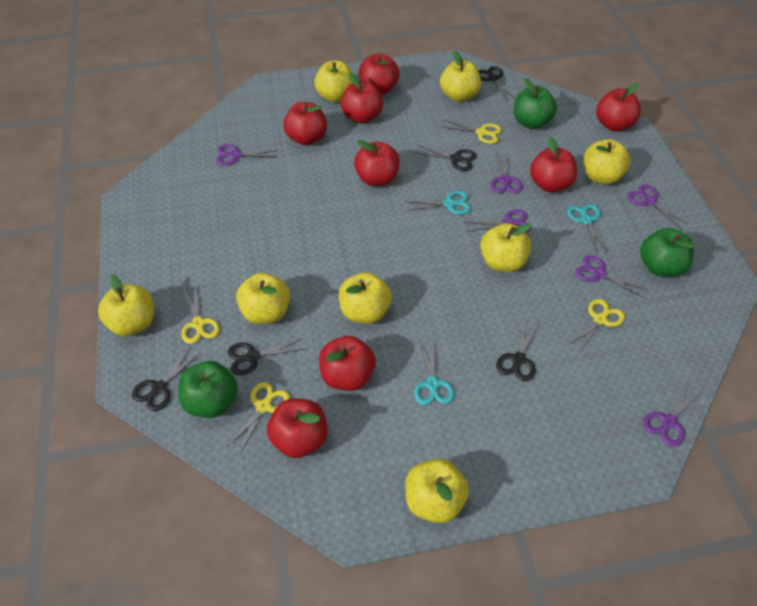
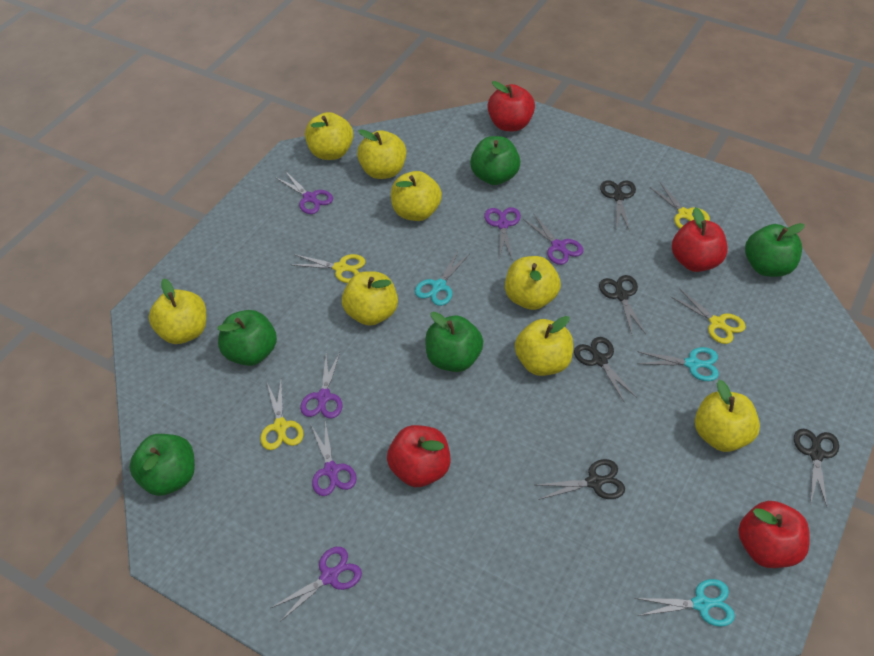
green apple: [178,361,238,418] [514,78,557,129] [640,228,695,277] = 3 -> [129,434,195,496] [217,310,277,366] [425,312,483,372] [470,136,520,185] [745,223,805,277] = 5
red apple: [267,399,328,458] [283,102,327,145] [319,336,376,391] [341,73,383,124] [354,140,400,187] [359,53,400,95] [530,136,577,192] [596,83,641,131] = 8 -> [387,425,450,487] [487,81,535,131] [672,207,727,272] [739,501,810,568] = 4

